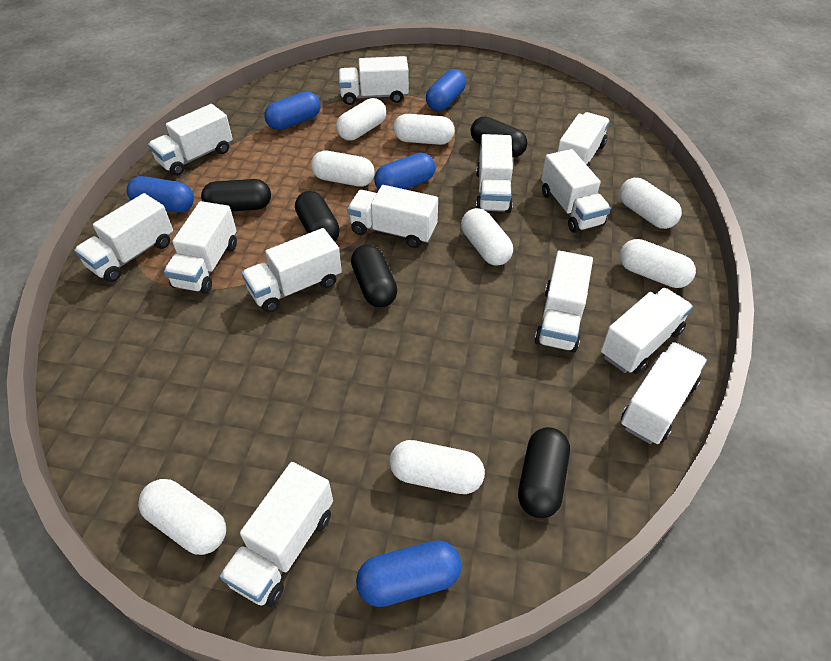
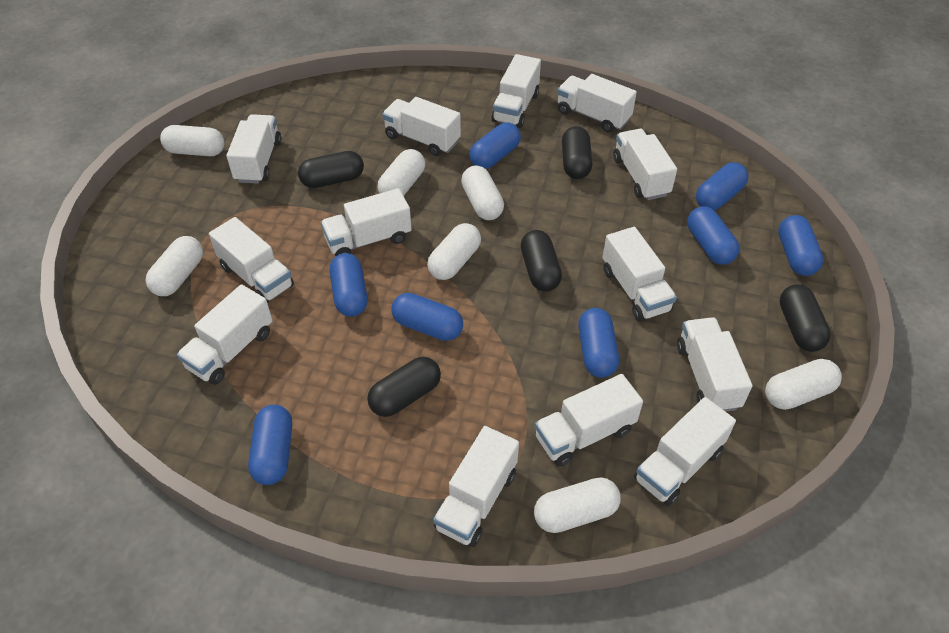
blue capsule: [127,176,194,213] [264,91,320,130] [356,540,462,607] [374,153,435,190] [426,69,466,111] = 5 -> [248,405,292,485] [330,253,368,317] [391,293,463,341] [469,123,521,169] [578,308,619,378] [687,206,740,265] [696,163,748,210] [778,215,823,276] = 8
white capsule: [138,479,226,555] [311,151,375,187] [336,98,386,140] [389,440,485,494] [393,114,455,145] [461,208,513,266] [619,178,682,229] [619,239,696,288] = 8 -> [145,236,203,296] [160,125,225,156] [378,149,425,196] [427,223,481,280] [461,165,504,220] [534,477,621,533] [765,359,842,410] = 7

